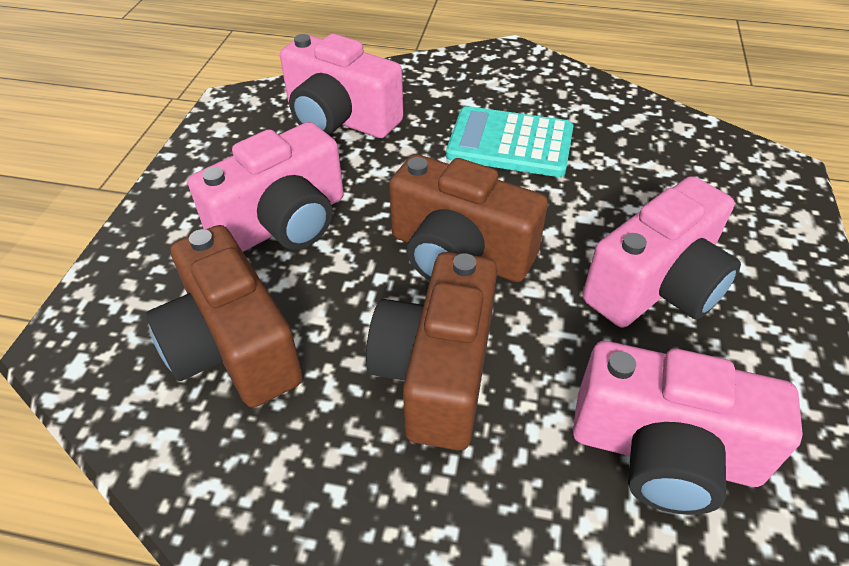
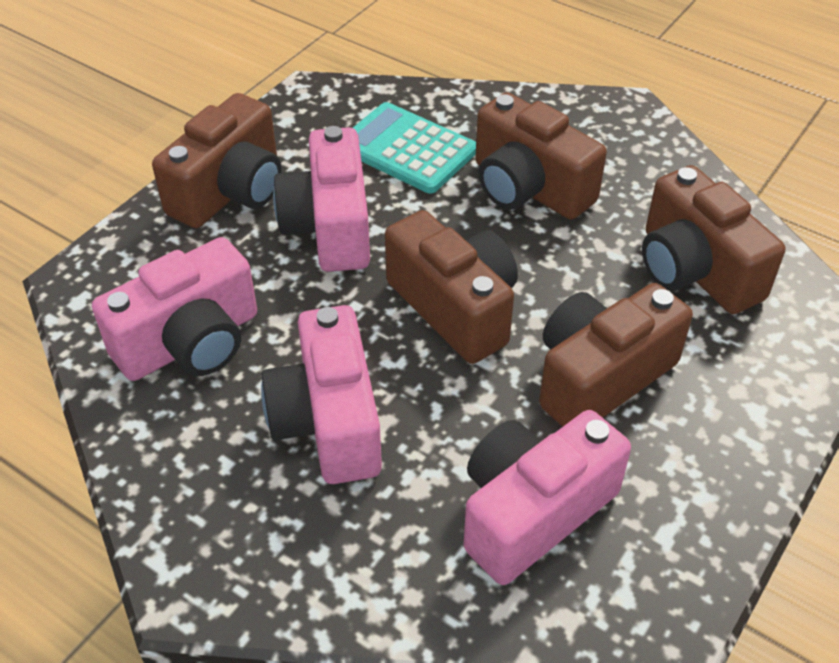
brown camera: [146,225,303,407] [366,252,497,450] [389,154,548,282] = 3 -> [152,93,282,228] [385,210,518,364] [475,92,607,220] [539,283,693,427] [642,165,785,314] = 5

